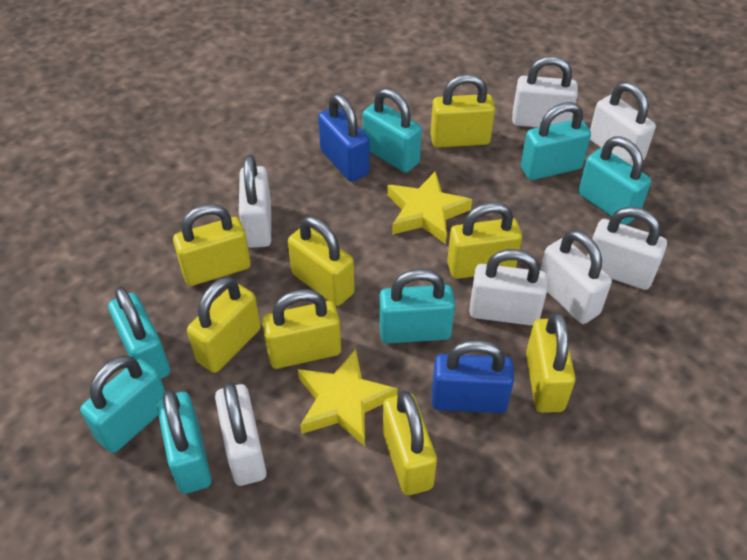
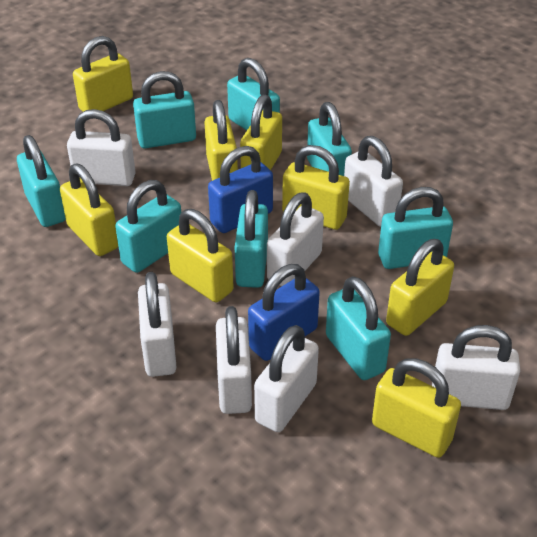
turquoise padlock: [80,356,165,453] [108,287,170,379] [157,389,211,494] [362,88,422,173] [379,269,455,344] [521,102,591,180] [578,137,651,225] = 7 -> [17,135,66,227] [115,180,181,273] [133,71,196,148] [227,58,280,130] [235,190,268,288] [307,102,352,176] [326,276,391,380] [378,187,453,269] = 8
yellow star: [298,349,398,447] [387,171,472,244] = 2 -> none = 0

